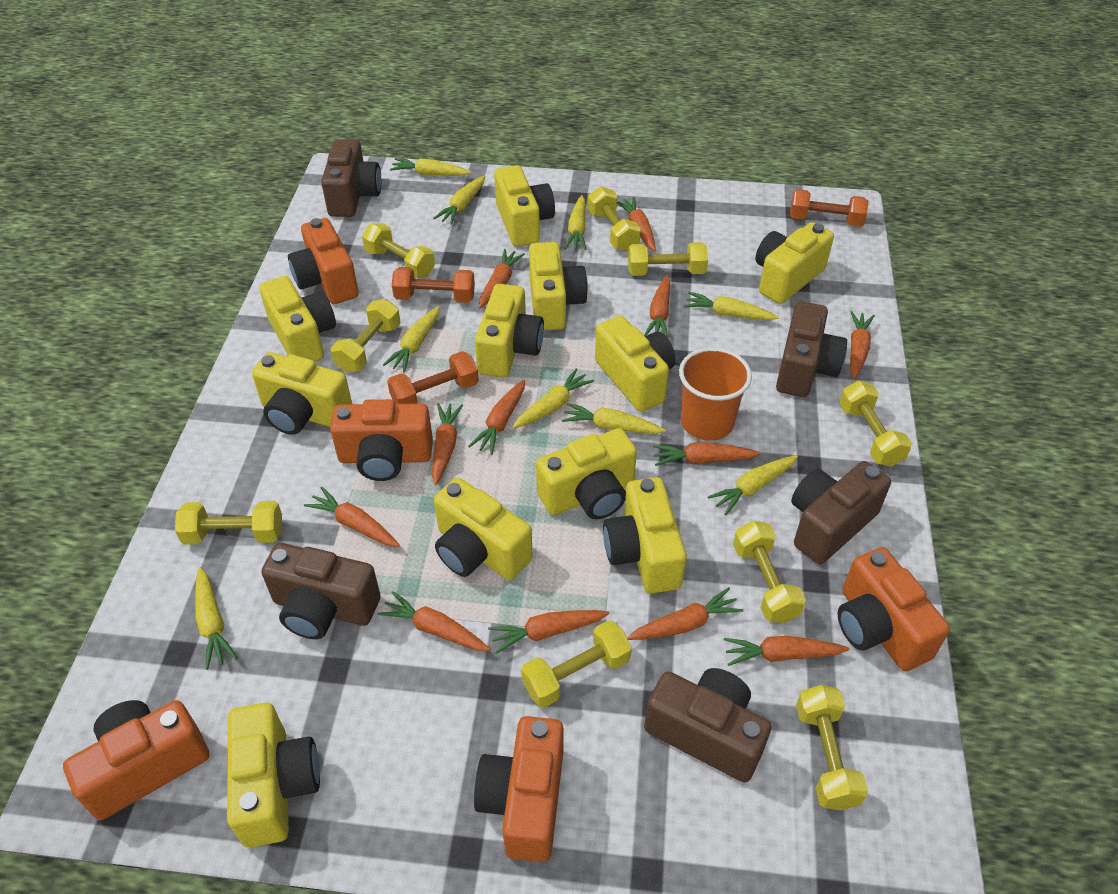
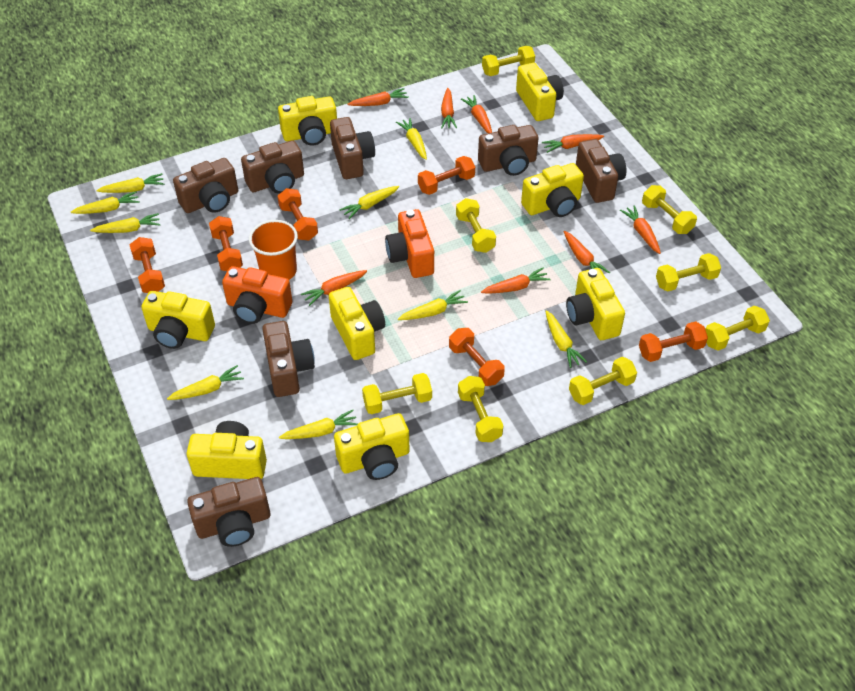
brown camera: [261,543,381,639] [321,139,381,217] [644,668,771,783] [776,301,847,397] [791,461,891,564] = 5 -> [173,158,238,213] [187,477,270,547] [241,140,304,194] [262,321,315,397] [330,117,375,179] [478,125,539,176] [576,139,626,203] = 7
orange camera: [63,700,210,820] [288,218,359,304] [330,399,433,481] [474,716,564,862] [838,547,950,671] = 5 -> [222,266,292,324] [385,209,434,278] = 2
orange carrot: [304,487,400,547] [377,591,490,651] [432,403,463,485] [468,380,525,455] [479,249,525,308] [488,610,610,654] [617,197,656,251] [627,587,743,640] [644,275,671,338] [653,442,760,466] [724,636,849,666] [850,311,875,379] = 12 -> [301,270,367,306] [347,88,409,106] [441,88,457,128] [461,95,492,133] [481,268,551,294] [542,134,604,153] [564,231,610,273] [620,205,661,254] = 8
orange dumbbell: [387,351,479,404] [392,267,475,303] [790,189,869,227] = 3 -> [130,237,165,293] [209,216,243,271] [277,188,318,240] [418,156,475,195] [449,328,505,386] [639,321,708,362] = 6
yellow camera: [227,702,320,848] [252,352,352,435] [259,276,336,362] [434,478,533,580] [475,284,544,378] [494,165,555,247] [529,242,588,330] [536,428,637,519] [595,316,675,412] [603,477,687,594] [755,222,834,304] = 11 -> [141,291,215,349] [186,421,267,479] [278,96,337,146] [329,287,385,360] [334,413,410,480] [516,63,564,121] [521,163,584,217] [566,268,625,340] = 8
yellow dumbbell: [175,501,282,545] [331,299,400,373] [362,223,435,278] [521,620,632,708] [588,186,641,251] [628,242,708,276] [733,521,806,623] [796,685,868,810] [839,381,912,467] = 9 -> [362,373,432,414] [456,198,496,253] [458,376,503,442] [482,46,535,76] [569,357,637,405] [642,185,697,234] [656,253,721,292] [705,306,770,351] = 8

